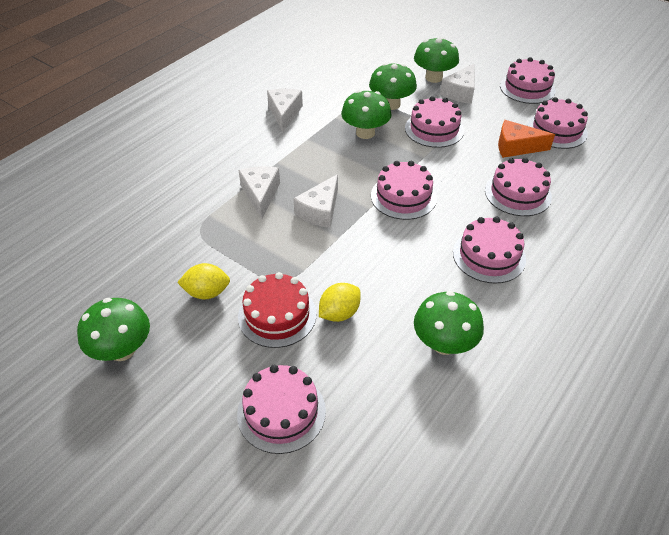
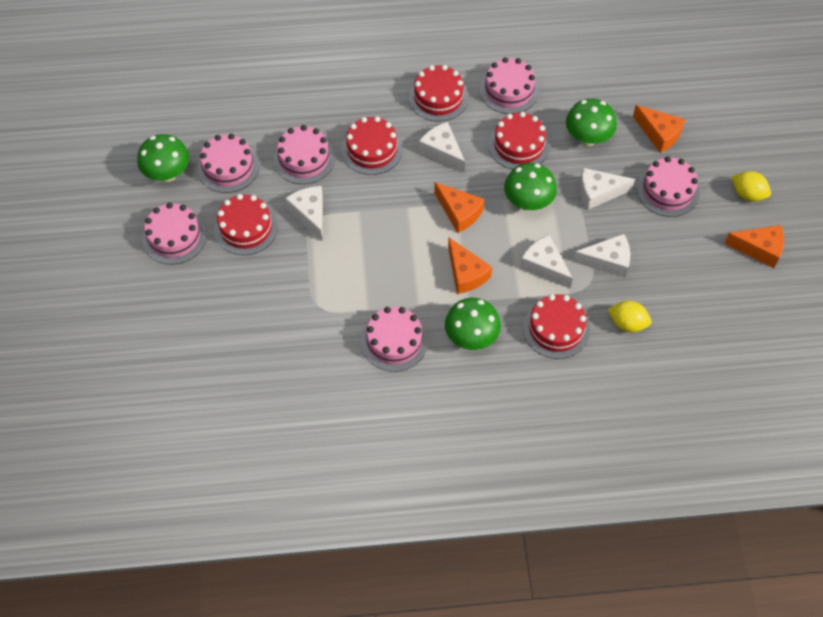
green mushroom: [77,298,150,361] [341,90,392,139] [369,63,417,110] [414,37,459,83] [414,291,484,355] = 5 -> [137,134,189,182] [445,298,501,350] [504,163,557,211] [566,99,617,146] = 4
orange cheese: [498,120,555,158] = 1 -> [434,182,484,233] [448,238,492,294] [633,105,686,153] [724,225,784,268] = 4
pink cake: [237,365,326,454] [371,161,437,220] [405,96,464,148] [453,217,526,284] [485,158,552,216] [500,57,556,104] [527,97,588,149] = 7 -> [142,202,207,264] [197,134,259,193] [273,125,335,184] [361,307,428,372] [480,57,539,114] [637,156,700,217] = 6
red cake: [238,272,316,348] = 1 -> [214,194,278,255] [342,116,402,175] [409,65,468,121] [489,112,550,170] [523,294,590,359] = 5
white cheese: [239,166,280,219] [267,89,303,132] [293,174,338,228] [440,63,475,104] = 4 -> [285,186,323,241] [419,122,465,173] [520,235,573,288] [573,234,630,278] [580,168,635,210] = 5

